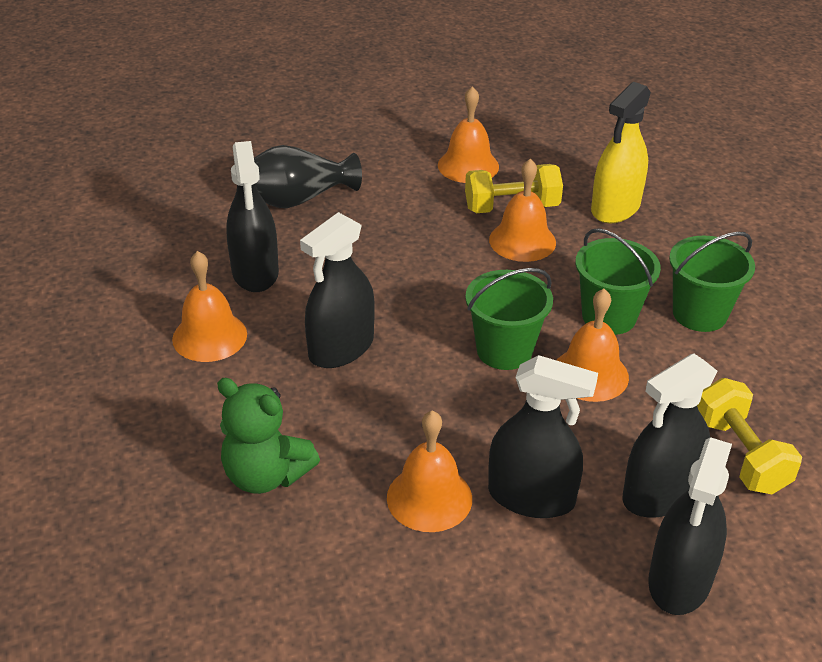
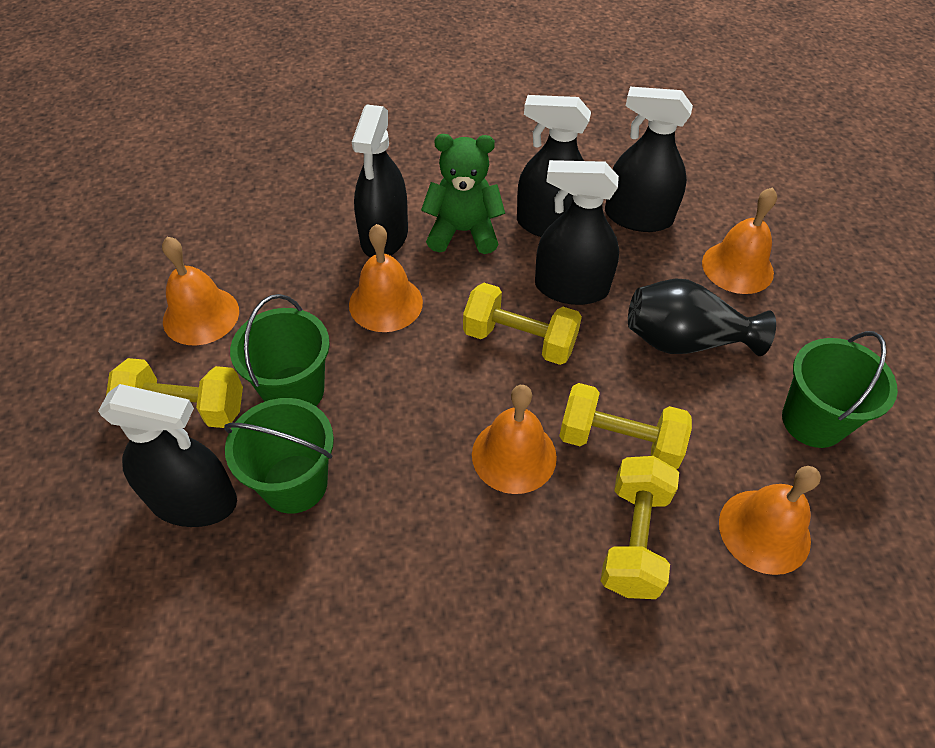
yellow dumbbell: [465,164,563,213] [697,378,802,494] = 2 -> [106,358,243,428] [463,283,582,365] [559,383,692,469] [601,456,679,599] = 4
yellow spray bottle: [591,82,651,224] = 1 -> none = 0

